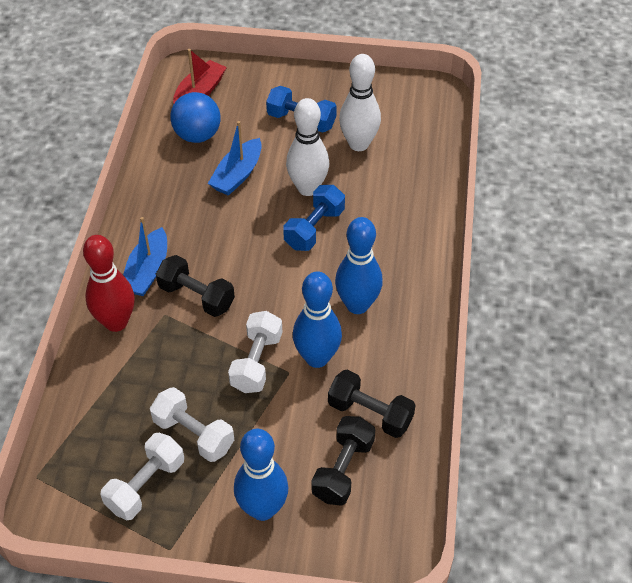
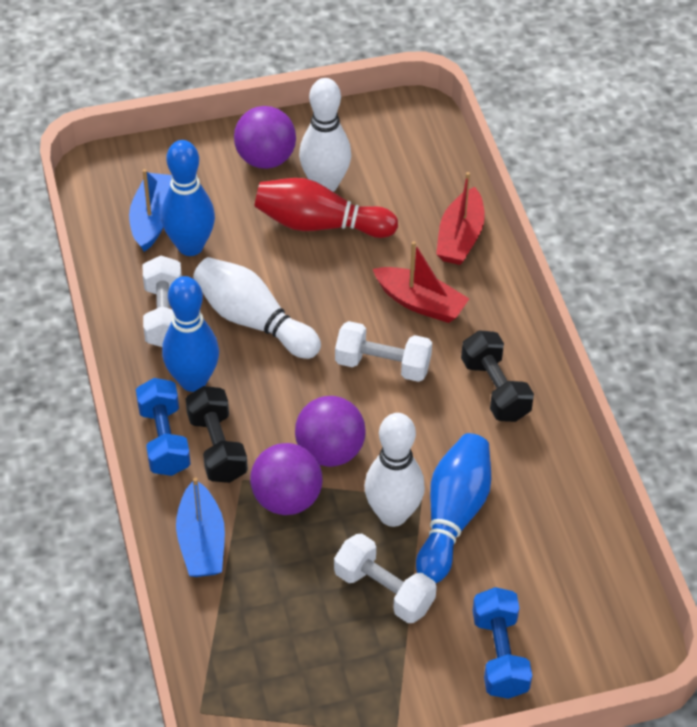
black dumbbell: [156,255,235,317] [312,416,375,506] [328,370,416,438] = 3 -> [186,386,248,483] [461,330,534,422] = 2
blue ball: [170,92,220,143] = 1 -> none = 0
purple ball: none = 0 -> [234,106,296,169] [250,443,323,515] [295,396,366,467] = 3
red boat: [173,49,227,103] = 1 -> [373,241,469,323] [436,172,485,265] = 2
white bowling pin: [286,98,329,196] [339,54,381,151] = 2 -> [193,257,321,359] [299,78,351,192] [365,413,425,527] = 3

